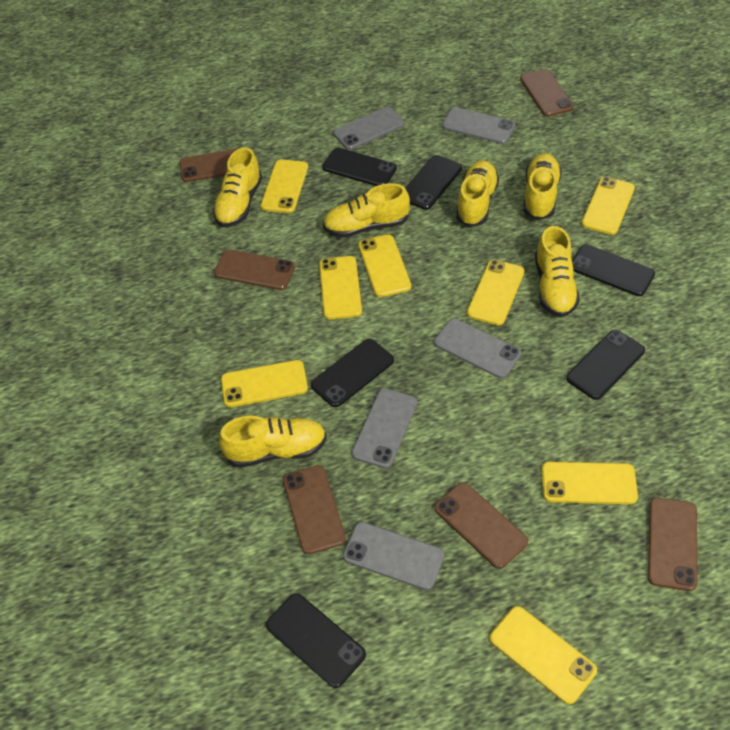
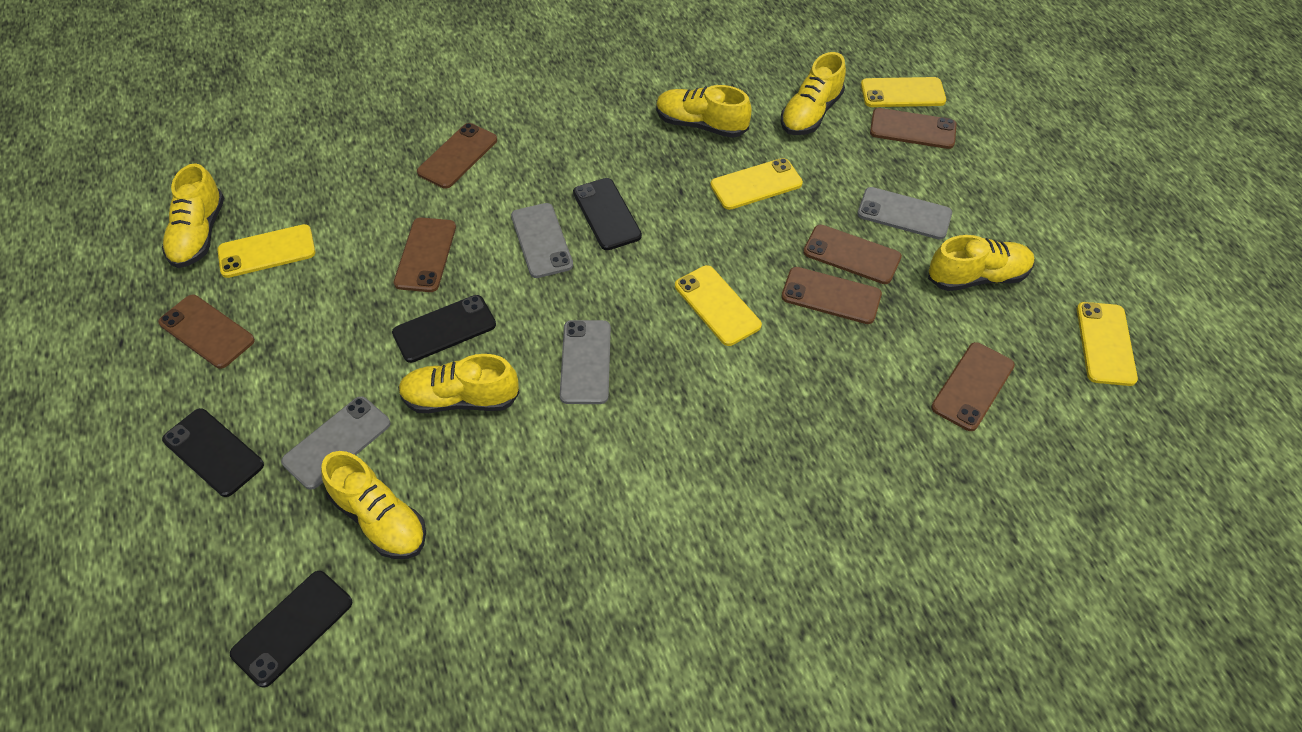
black phone: [266,593,366,688] [311,339,394,407] [322,148,397,186] [405,155,462,210] [566,330,645,400] [572,244,655,296] = 6 -> [162,408,264,497] [230,571,352,688] [392,295,496,363] [573,178,642,250] = 4
brown phone: [180,148,240,182] [214,250,295,290] [283,465,346,554] [434,482,528,569] [520,69,574,117] [648,498,697,591] = 6 -> [158,295,255,369] [394,217,456,292] [417,123,497,189] [781,267,882,324] [803,225,902,284] [870,108,957,149] [931,342,1015,431] = 7
grey phone: [333,107,404,150] [343,522,445,590] [351,388,418,469] [434,319,522,378] [442,107,515,144] = 5 -> [281,396,390,490] [511,203,573,278] [560,320,611,404] [857,187,952,240] = 4
yellow phone: [221,360,308,407] [260,159,308,213] [319,256,362,319] [358,234,411,297] [467,259,525,326] [490,606,597,704] [542,462,638,504] [581,177,635,235] = 8 -> [217,224,315,278] [675,265,762,346] [710,158,803,210] [861,77,946,107] [1077,302,1138,386] = 5

